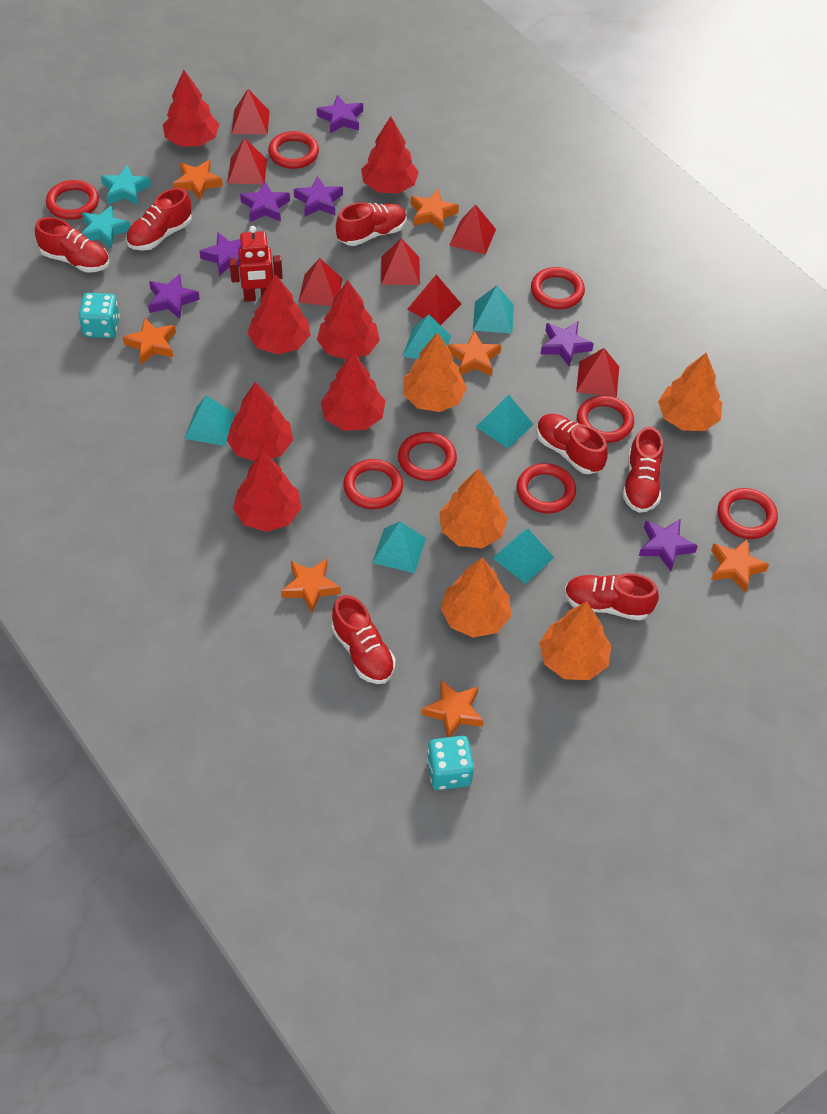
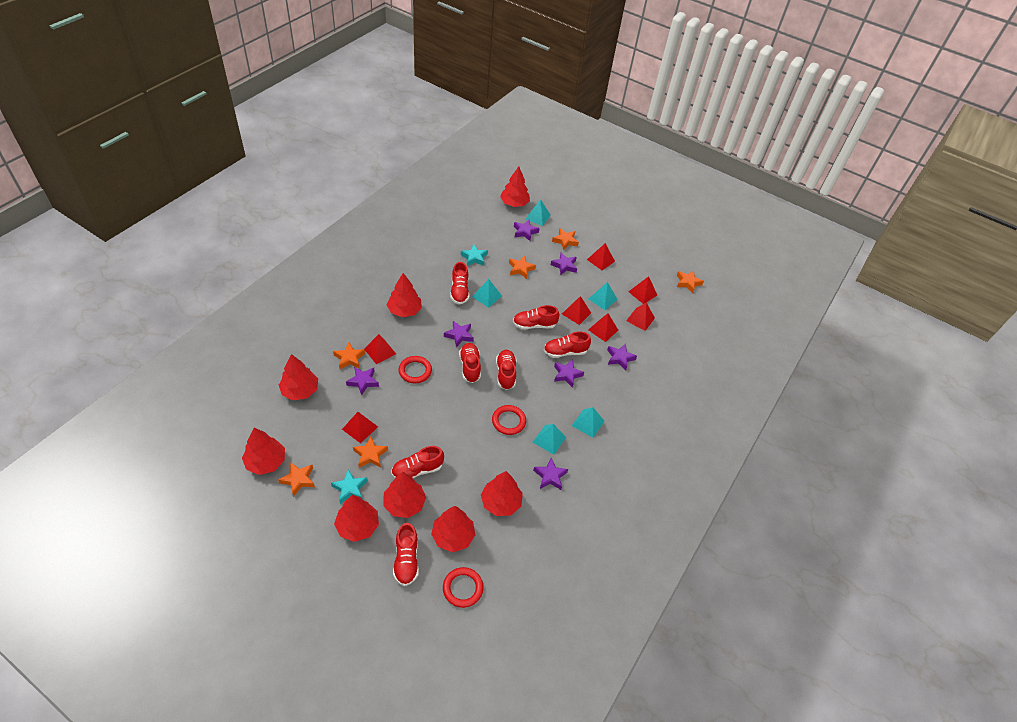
orange star: [123,317,176,364] [173,160,223,200] [281,559,341,614] [410,189,459,231] [422,680,484,737] [448,331,501,376] [711,538,769,593] = 7 -> [278,462,315,497] [333,342,365,369] [353,437,388,468] [509,256,536,279] [552,228,579,250] [677,270,704,293] = 6
orange tree: [403,332,467,412] [439,468,507,548] [440,557,511,637] [539,601,611,680] [658,353,722,431] = 5 -> none = 0
red ring: [46,180,99,220] [268,131,319,169] [343,459,403,509] [398,432,457,481] [517,463,576,513] [531,267,585,309] [577,395,634,443] [718,488,778,539] = 8 -> [398,356,432,383] [443,567,484,608] [492,405,526,435] = 3
red robot: [229,226,283,302] = 1 -> none = 0
red tree: [163,70,219,146] [227,382,293,461] [233,451,301,532] [247,274,310,354] [317,280,380,360] [320,352,386,431] [361,116,419,194] = 7 -> [242,428,285,475] [279,354,318,401] [334,495,379,542] [383,472,426,518] [387,273,422,317] [431,506,475,552] [481,471,523,516] [500,166,530,207] = 8
turquoise dice: [79,293,120,338] [427,736,474,790] = 2 -> none = 0
turquoise pyramid: [184,395,236,446] [372,521,426,573] [403,314,451,359] [473,286,514,334] [476,395,534,448] [493,529,554,584] = 6 -> [472,279,502,308] [526,199,550,226] [533,424,566,455] [572,407,604,438] [589,282,618,310] = 5

